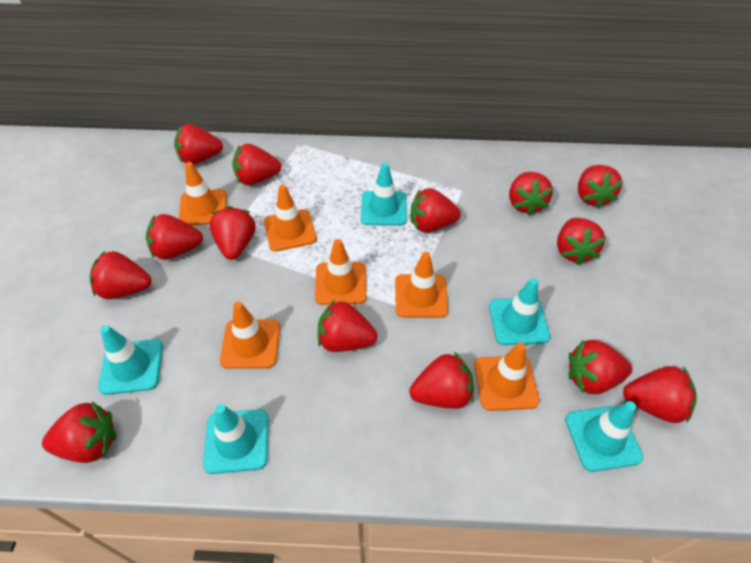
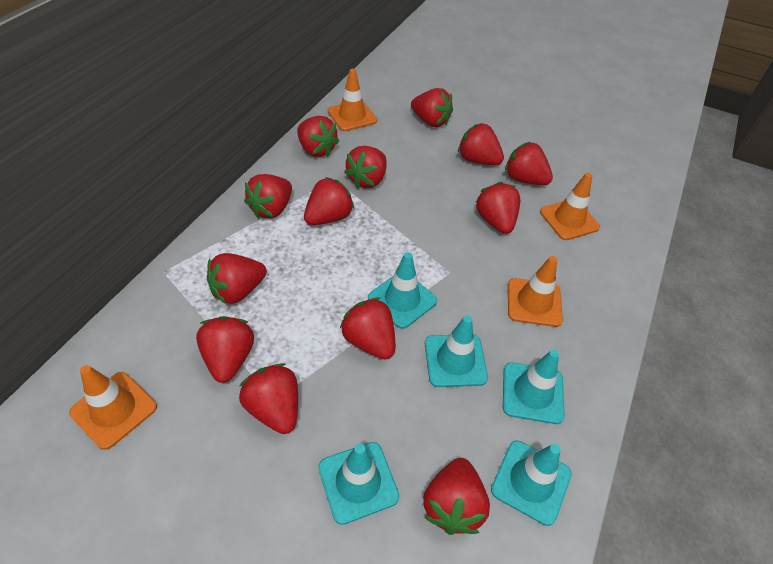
orange traffic cone: [179,162,227,226] [220,301,280,369] [264,185,317,251] [315,239,367,305] [395,252,448,318] [474,343,540,411] = 6 -> [69,365,157,450] [328,69,377,131] [508,256,563,327] [540,173,600,240] = 4
red strawberry: [42,401,116,463] [90,251,152,299] [146,214,203,260] [174,124,223,165] [209,206,256,260] [232,144,281,185] [317,300,377,352] [409,352,474,409] [411,188,461,232] [509,172,553,216] [557,218,606,265] [569,340,632,394] [578,165,623,208] [623,366,697,423] = 14 -> [196,316,254,383] [207,253,267,304] [239,363,298,434] [244,174,292,218] [297,116,339,157] [304,177,354,225] [340,297,395,359] [344,146,387,188] [411,88,453,127] [423,458,490,535] [458,123,504,165] [476,182,520,234] [505,142,553,185] = 13

